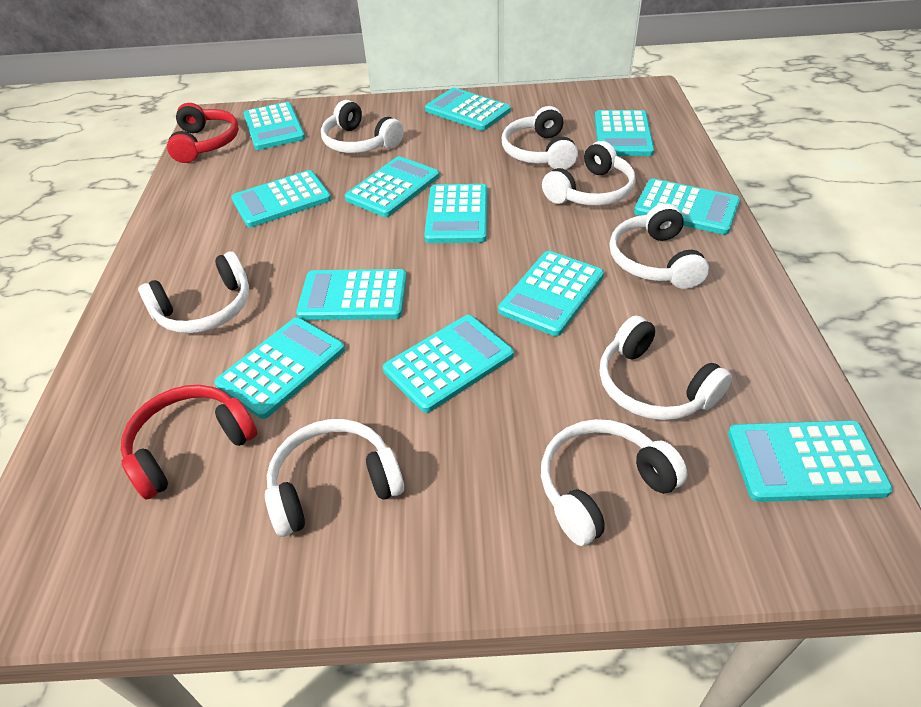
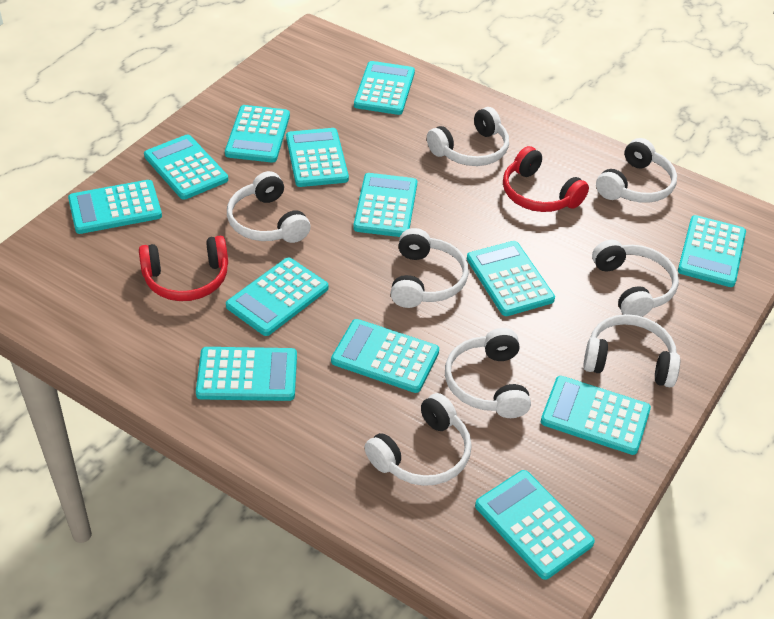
turquoise calculator: [214,317,345,419] [231,170,331,227] [244,102,305,150] [296,269,407,320] [345,156,439,217] [383,315,514,413] [424,184,488,243] [425,88,511,131] [498,251,604,336] [595,110,654,156] [634,178,740,235] [728,420,893,502] = 12 -> [68,180,162,234] [144,135,228,200] [196,347,297,401] [225,105,290,163] [226,257,328,336] [286,128,349,187] [331,319,439,393] [353,173,417,237] [354,61,415,115] [467,241,555,316] [475,470,595,580] [541,376,651,455] [678,215,746,287] = 13

